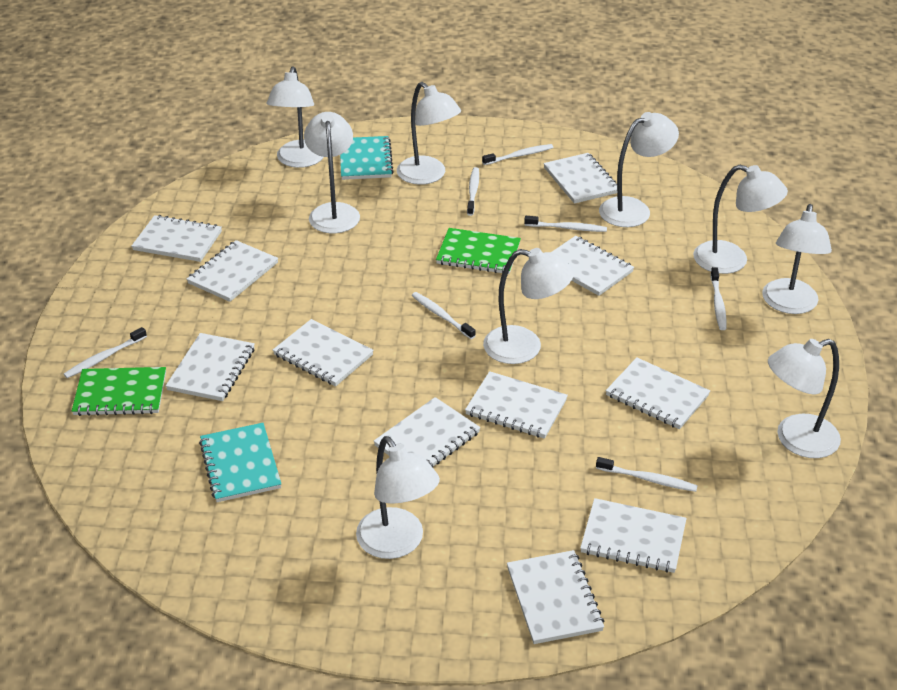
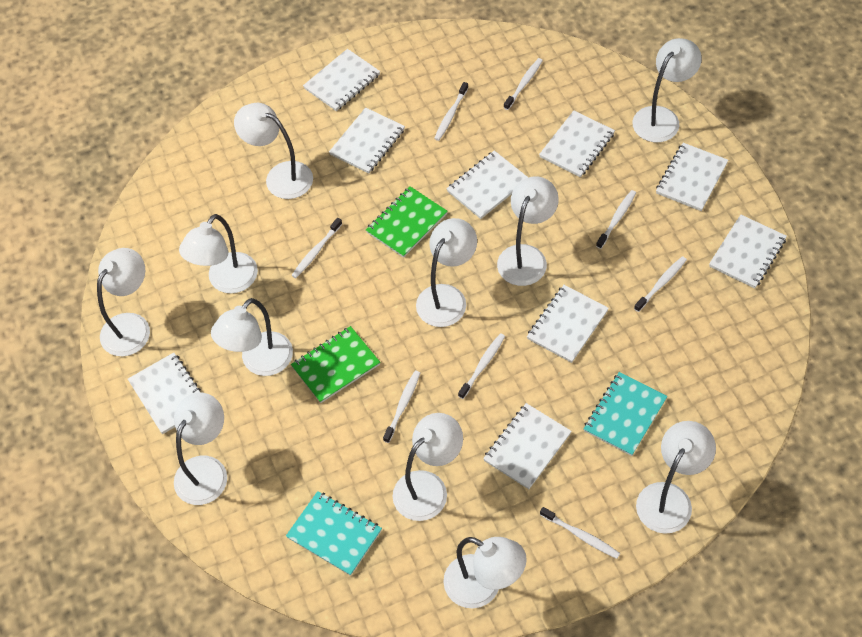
white lamp: [267,66,324,168] [304,112,360,233] [356,436,440,559] [397,82,461,185] [483,248,574,364] [599,112,679,227] [693,165,788,274] [762,204,832,314] [768,339,841,458] = 9 -> [97,248,150,356] [174,393,227,505] [179,214,258,294] [211,298,293,376] [234,103,313,199] [393,413,463,521] [416,218,477,327] [443,537,527,608] [497,177,559,286] [632,38,702,142] [636,421,716,534] = 11
white notebook: [131,215,222,262] [166,333,255,401] [187,240,278,302] [273,319,374,386] [374,397,481,467] [465,371,568,439] [507,550,604,644] [544,153,617,204] [551,236,634,296] [580,498,687,573] [606,357,710,429] = 11 -> [128,353,201,434] [303,49,380,111] [329,107,405,174] [446,151,528,219] [483,403,572,489] [527,285,609,363] [539,111,615,177] [656,143,728,211] [709,215,787,288] = 9
white toothbrush: [64,327,147,378] [412,292,476,339] [467,167,479,216] [482,144,554,165] [524,216,607,232] [596,457,698,492] [711,267,726,330] = 7 -> [292,218,342,278] [383,371,420,443] [434,82,468,141] [458,333,505,399] [504,58,543,110] [540,507,620,559] [596,190,636,249] [634,256,687,312] = 8

